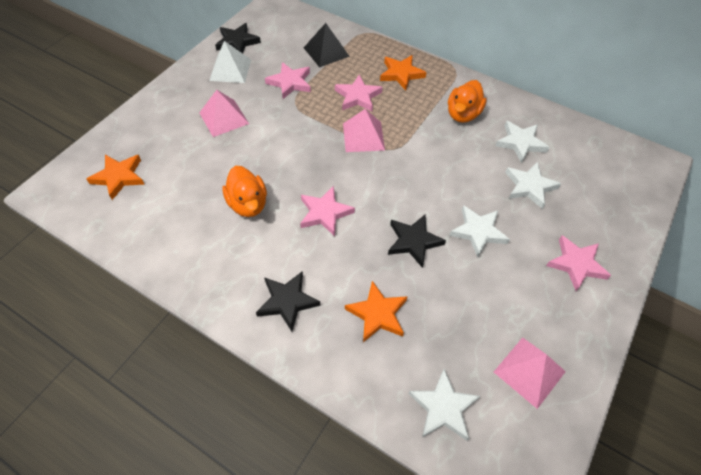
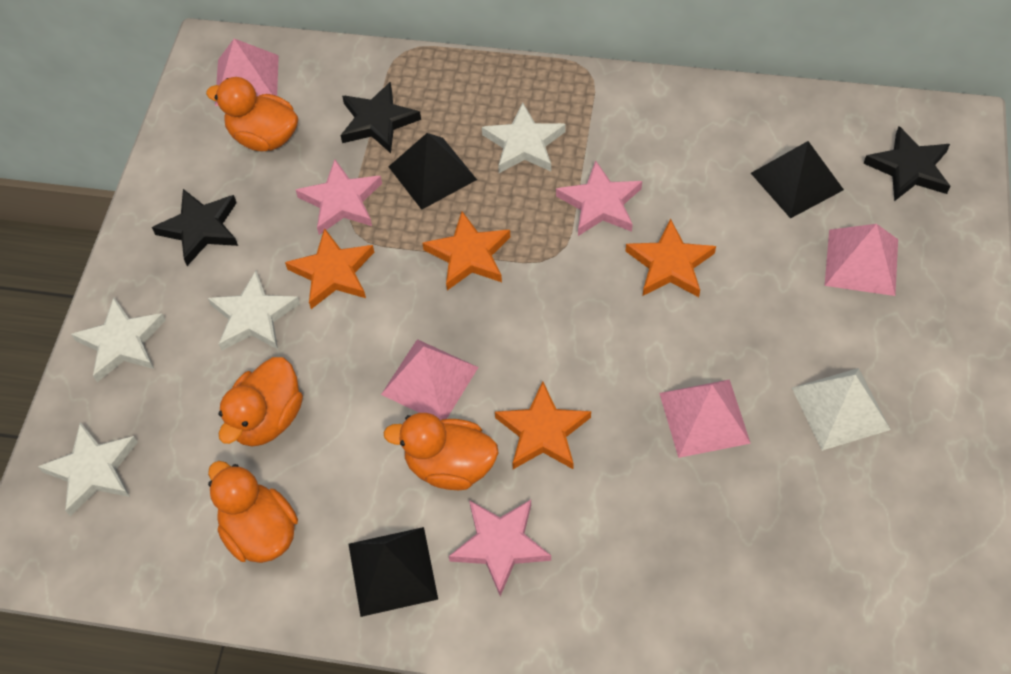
black pyramid: [304,23,350,67] = 1 -> [348,527,438,617] [388,133,477,210] [751,141,844,219] = 3
orange duck: [222,166,267,217] [448,80,487,123] = 2 -> [206,77,298,151] [208,461,298,563] [218,357,303,447] [383,413,498,490] = 4
orange star: [86,155,145,200] [345,281,408,342] [380,55,427,91] = 3 -> [285,228,374,309] [423,211,510,290] [495,381,591,469] [626,219,716,297] = 4
pink pyramid: [199,90,249,137] [343,109,385,152] [494,337,566,409] = 3 -> [215,39,279,106] [381,339,479,420] [659,379,751,458] [825,224,898,296] = 4
pink star: [265,62,311,99] [300,186,355,236] [335,75,383,111] [546,235,611,291] = 4 -> [296,159,382,235] [449,500,551,596] [556,160,642,236] = 3

